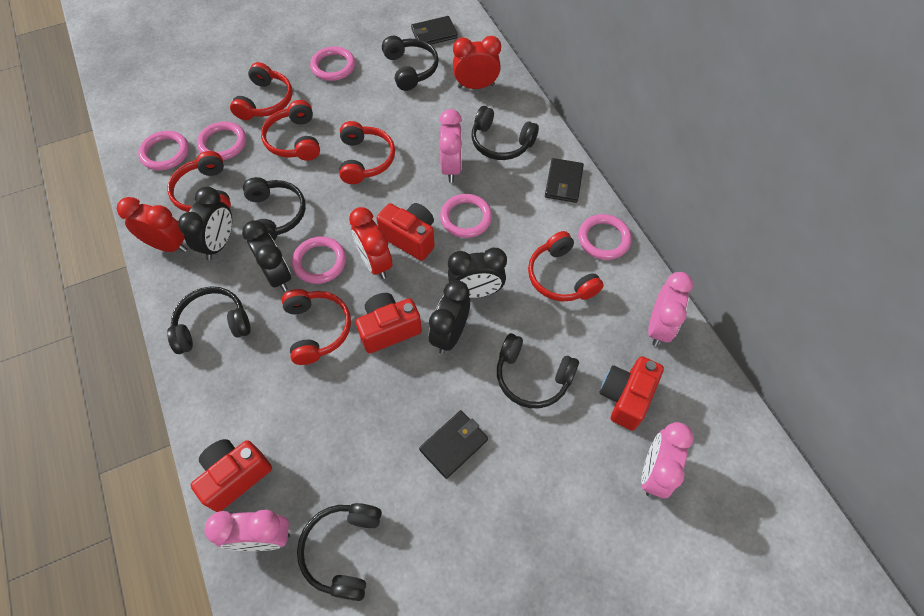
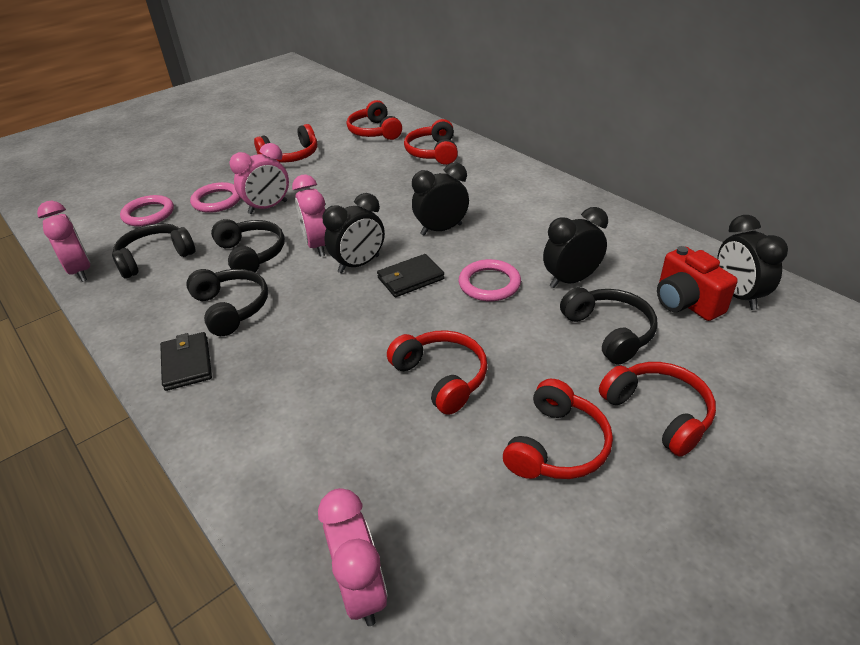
black headphones: [167,286,251,354] [243,177,306,240] [297,503,382,601] [382,36,439,91] [471,106,539,160] [497,333,579,408] = 6 -> [112,223,195,279] [186,269,268,336] [211,219,285,272] [560,287,658,364] = 4
black wallet: [411,16,458,45] [419,410,488,479] [545,158,584,203] = 3 -> [160,332,212,391] [377,254,445,297] = 2
pink ring: [138,131,189,170] [197,122,246,160] [292,237,346,284] [310,46,355,81] [440,194,492,238] [578,214,632,260] = 6 -> [120,195,174,227] [190,182,241,213] [459,259,521,301] = 3
red camera: [191,439,272,512] [356,293,422,354] [376,203,435,261] [599,356,664,431] = 4 -> [657,246,738,321] = 1
red clock: [117,197,187,252] [349,207,392,279] [453,36,501,89] = 3 -> none = 0

